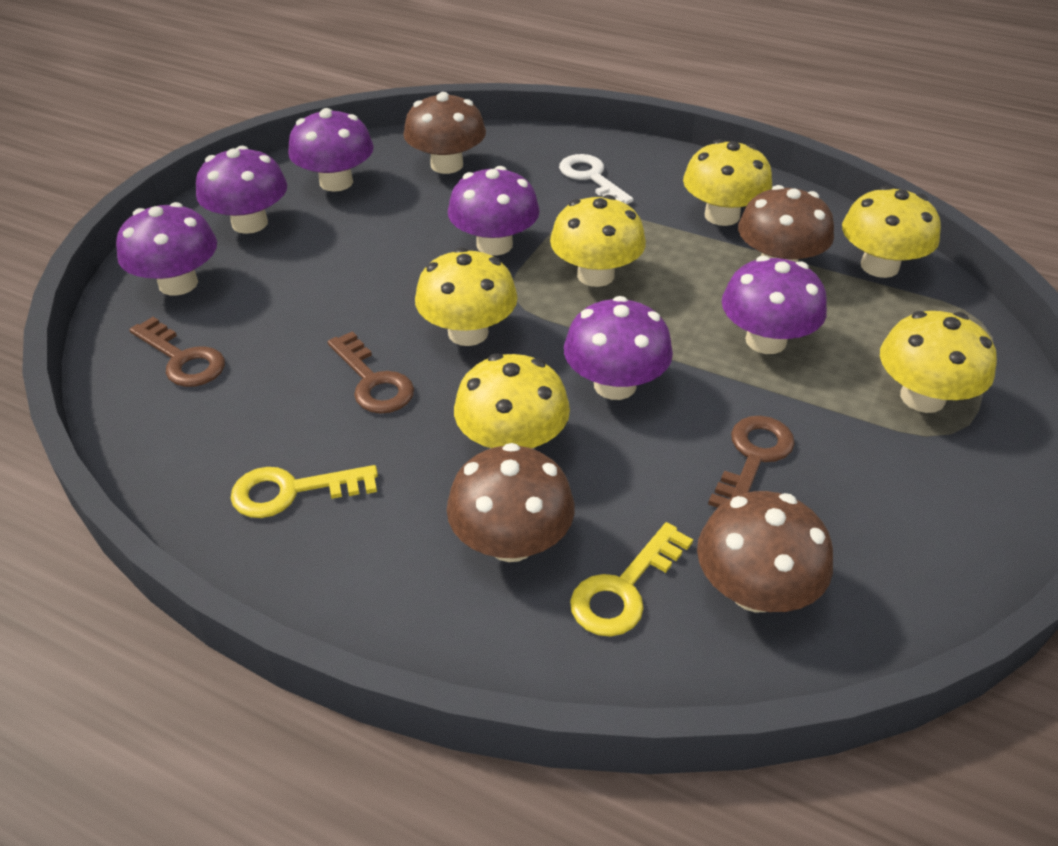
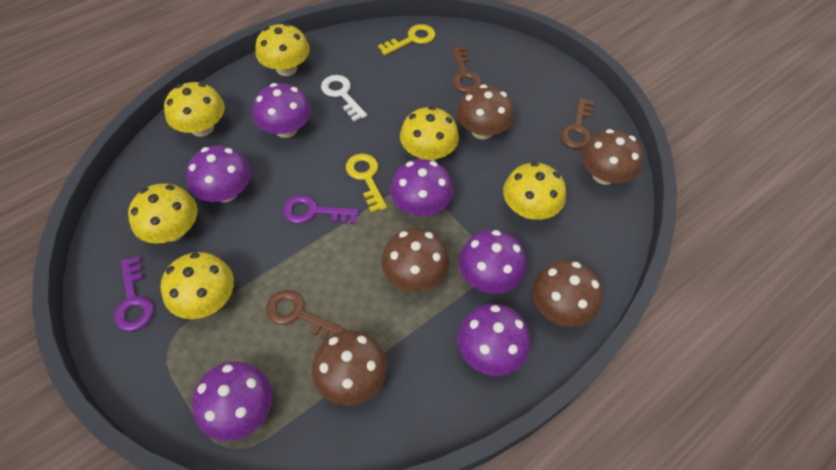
brown mushroom: [403,92,486,174] [447,443,575,562] [697,491,833,613] [738,185,834,262] = 4 -> [312,330,387,406] [381,228,449,292] [457,84,514,139] [532,260,603,327] [581,129,643,185] = 5
purple key: none = 0 -> [114,256,154,331] [283,195,359,224] = 2

